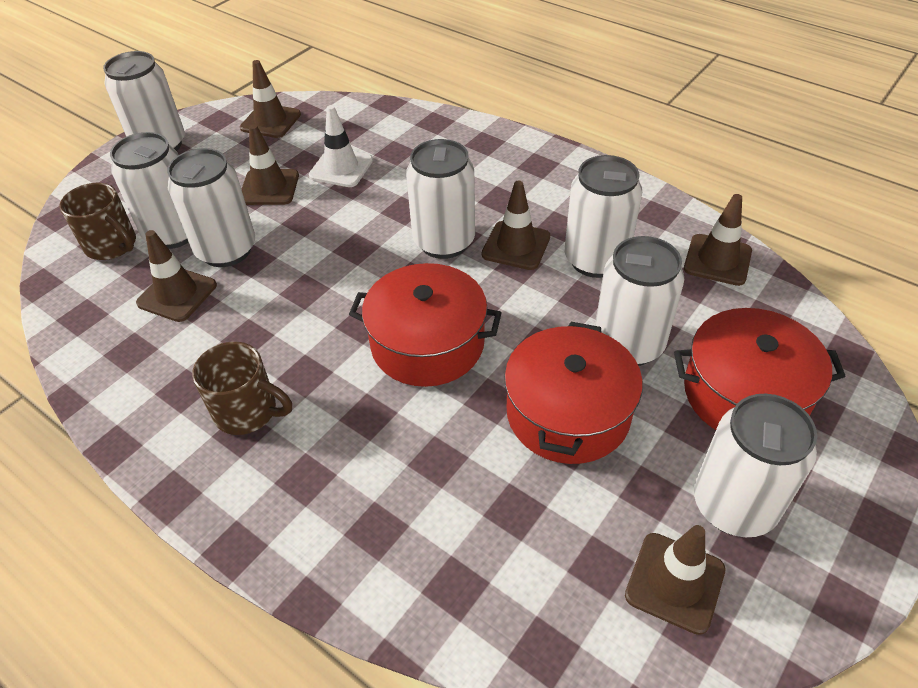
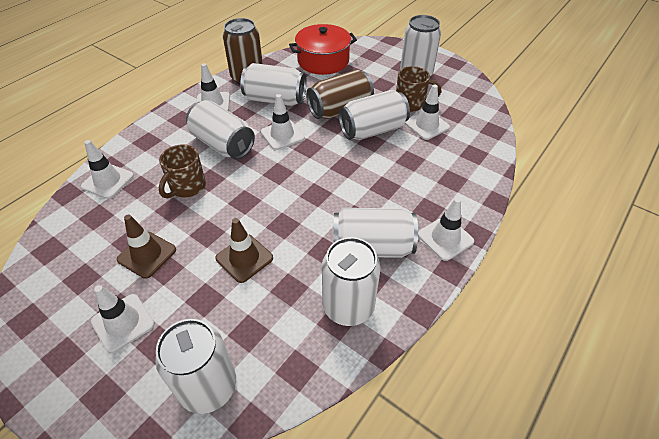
brown can: none = 0 -> [223,18,263,85] [306,70,374,119] = 2
brown traffic cone: [136,230,217,322] [240,60,301,138] [241,124,299,205] [482,181,550,270] [625,525,725,635] [684,194,752,286] = 6 -> [117,214,176,279] [215,218,273,283] = 2
red pot: [349,263,502,387] [504,322,643,464] [674,308,846,430] = 3 -> [289,24,357,75] = 1
white traffic cone: [309,105,373,187] = 1 -> [81,140,134,199] [91,285,155,353] [196,63,230,111] [261,94,304,150] [405,85,450,140] [418,197,474,261] = 6

